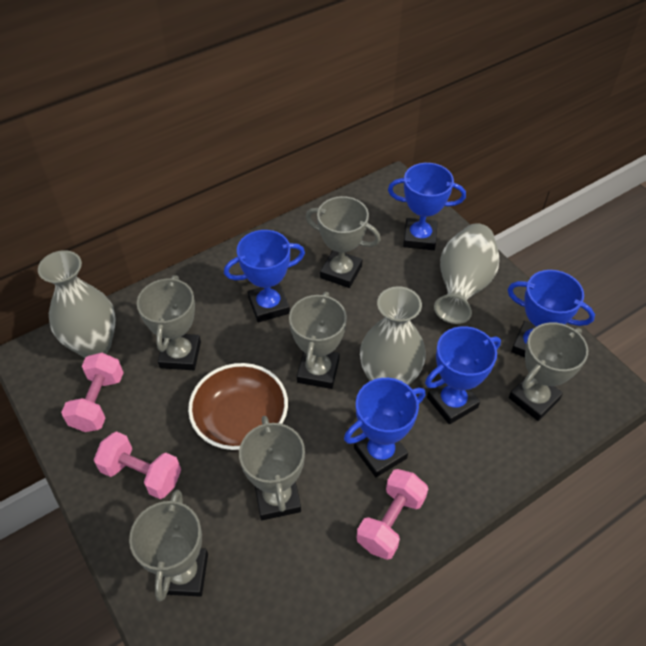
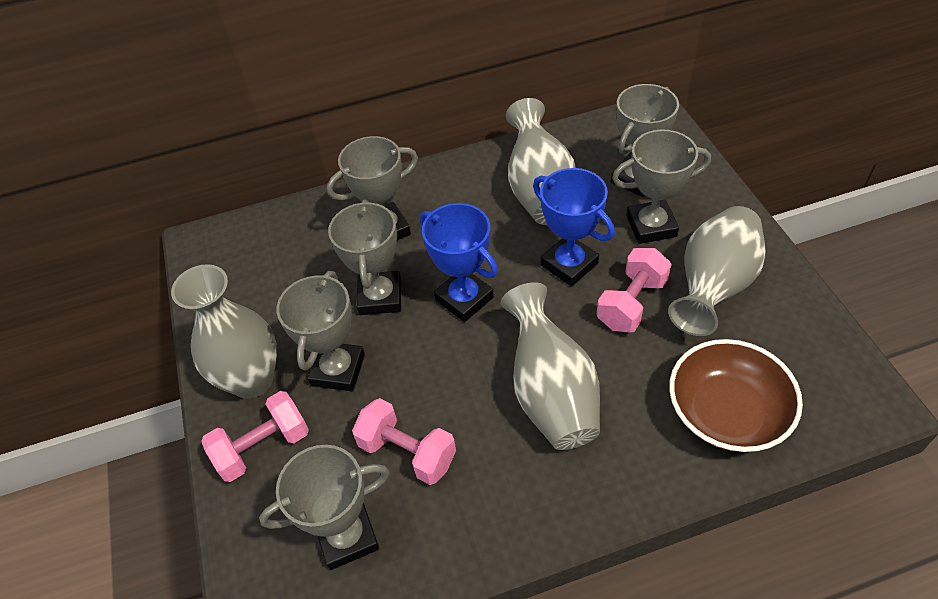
blue trophy: [224,230,305,322] [344,378,425,477] [388,163,466,250] [425,326,501,424] [507,270,595,357] = 5 -> [420,203,498,322] [533,168,615,287] = 2
grey vase: [38,250,116,358] [360,286,426,386] [434,223,499,324] = 3 -> [171,264,277,399] [501,282,600,450] [506,98,575,225] [668,206,765,336] = 4

